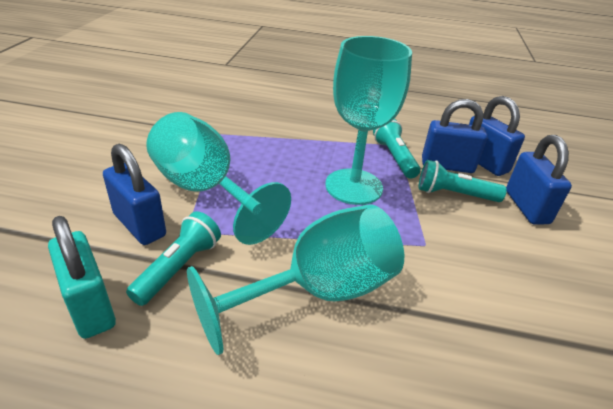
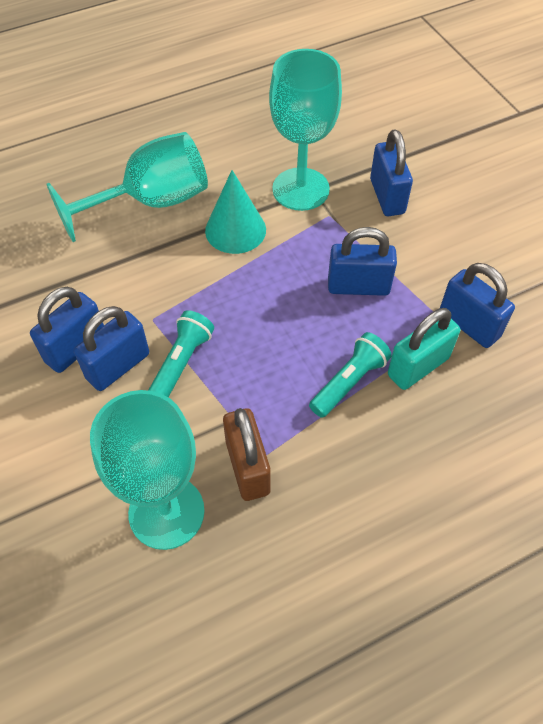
blue padlock: [103,144,166,245] [422,99,487,173] [469,96,525,176] [506,135,572,225] = 4 -> [30,287,104,373] [74,306,149,391] [328,227,397,296] [370,130,413,216] [440,263,515,348] = 5
brown padlock: none = 0 -> [223,408,271,501] = 1
turquoise cone: none = 0 -> [205,170,266,254] = 1
turquoise flashlight: [126,211,221,306] [373,118,420,179] [419,160,507,202] = 3 -> [148,310,214,397] [309,332,392,418] = 2

